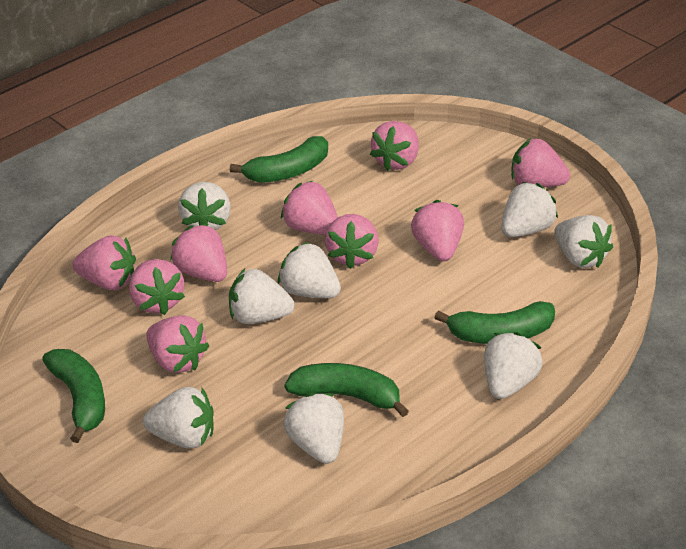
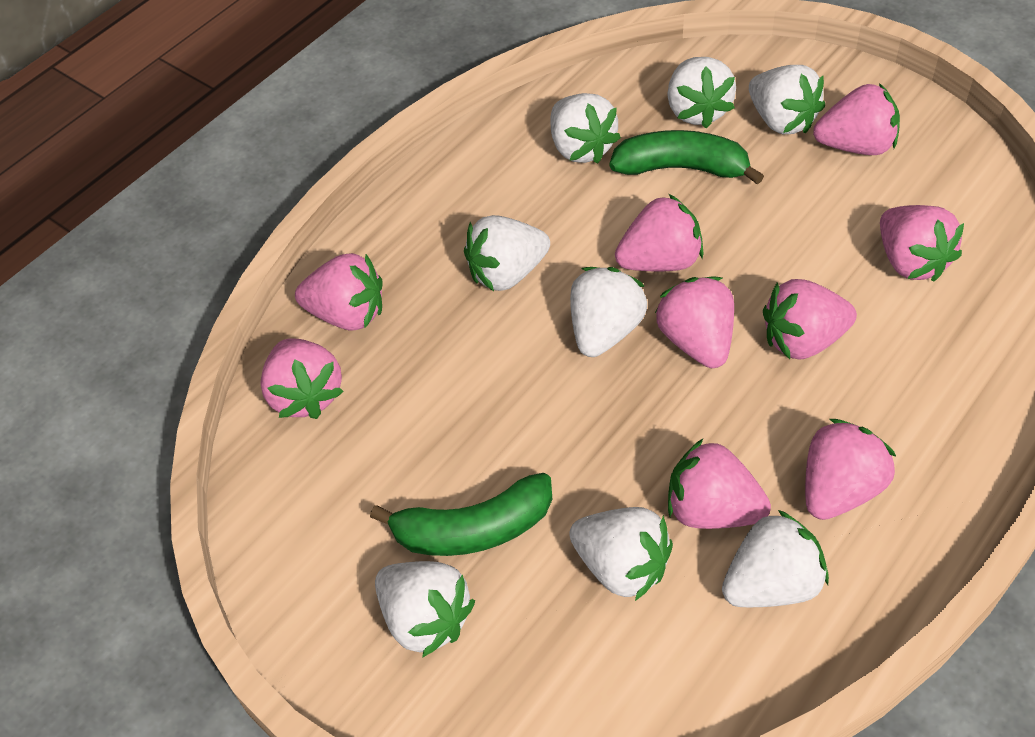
green banana: [42,349,105,443] [230,136,328,183] [285,363,409,417] [435,301,555,344] = 4 -> [370,473,553,556] [610,130,764,184] = 2

